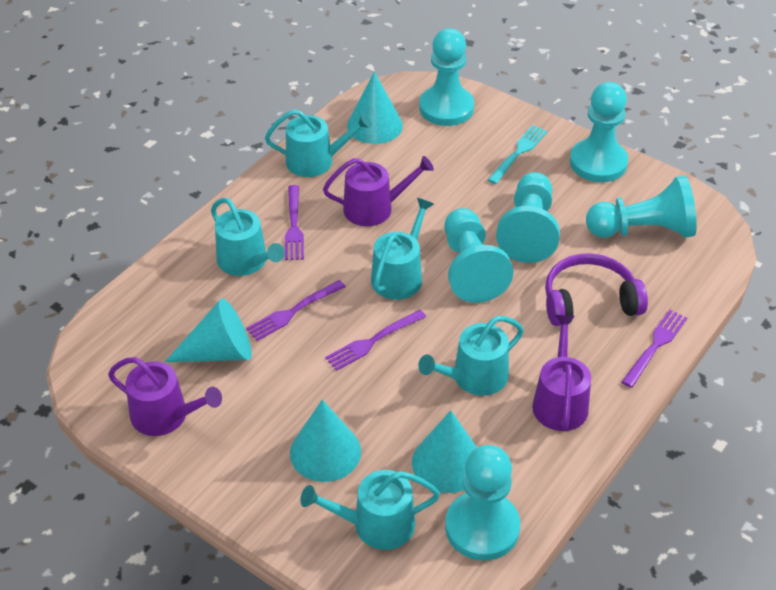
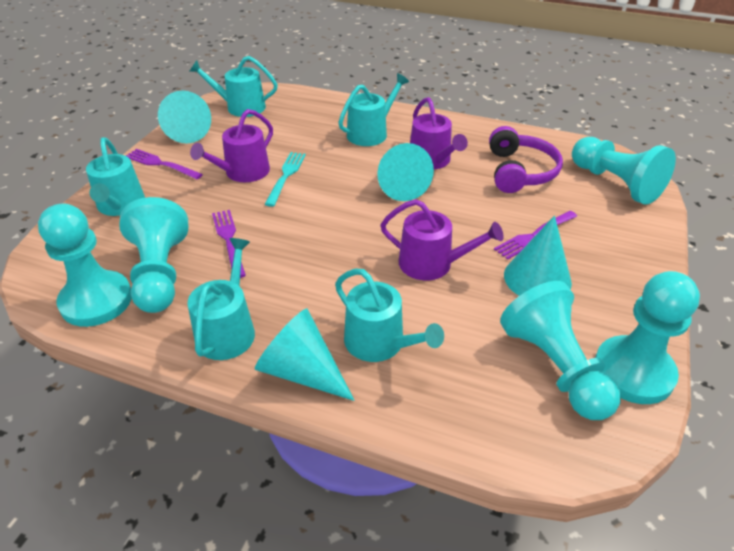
purple fork: [246,280,346,341] [285,185,304,260] [325,310,426,371] [622,310,687,388] = 4 -> [126,149,203,180] [212,210,246,278] [494,211,577,260] = 3
turquoise pawn: [419,28,474,126] [444,208,513,303] [445,445,520,561] [496,172,560,263] [570,82,628,182] [586,176,697,238] = 6 -> [38,204,132,327] [119,197,188,313] [500,281,621,420] [572,137,676,205] [595,271,700,404] = 5

